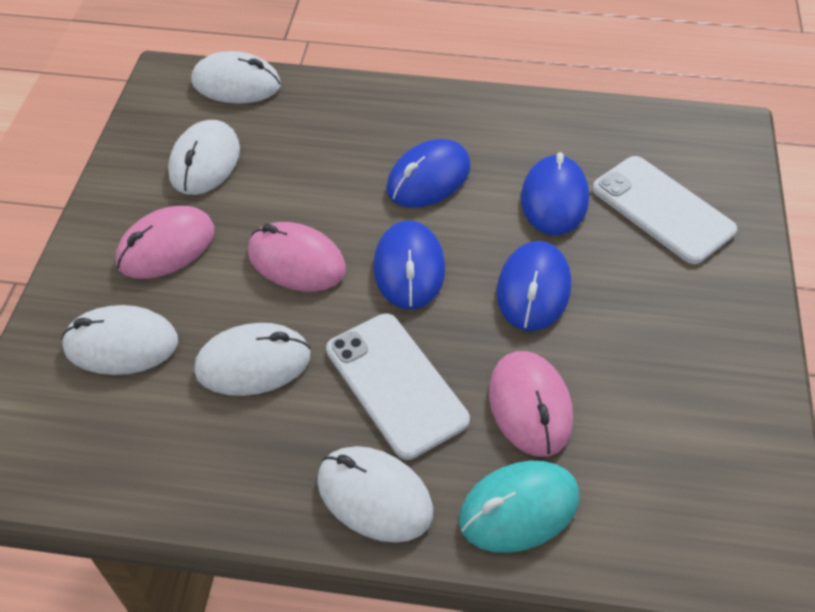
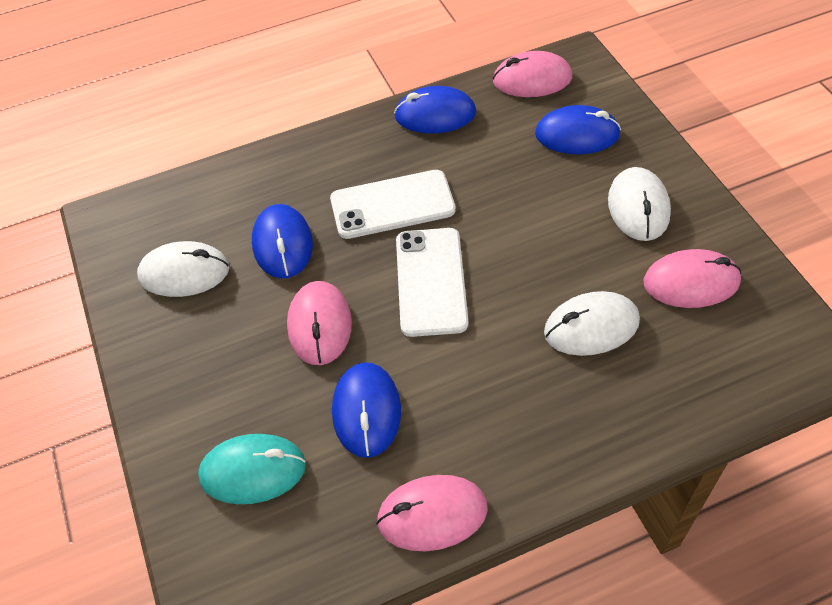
pink mouse: [116,206,214,279] [248,222,346,292] [489,351,573,457] = 3 -> [287,281,352,365] [376,475,488,551] [493,51,572,97] [644,249,741,308] = 4
white mouse: [62,305,178,375] [168,120,240,195] [191,51,281,103] [194,323,310,396] [317,446,433,543] = 5 -> [137,241,229,297] [544,291,640,356] [608,167,671,241] = 3

